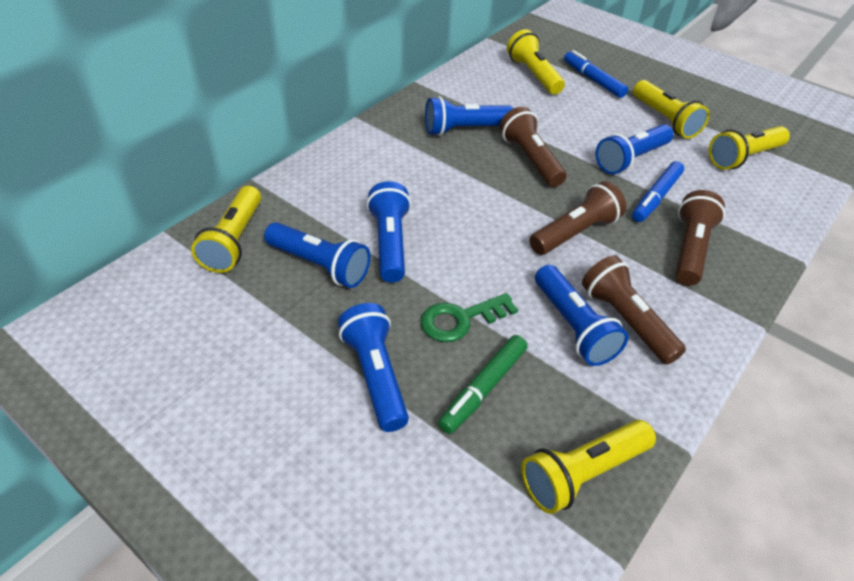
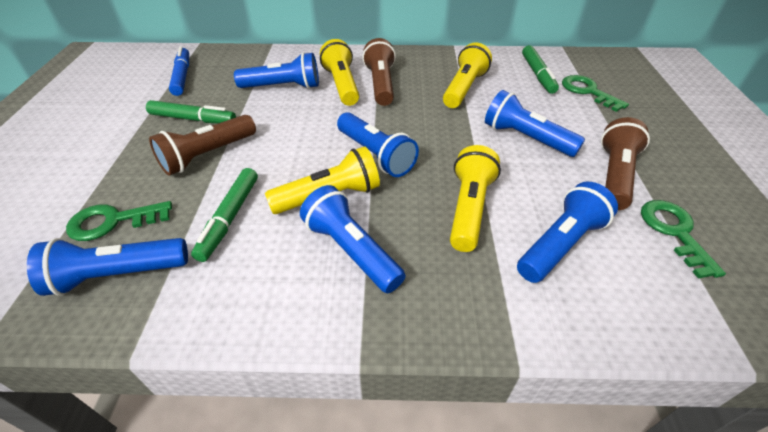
blue marker: [564,50,628,98] [632,161,684,222] = 2 -> [169,46,189,96] = 1
brown flashlight: [500,107,567,187] [529,181,626,255] [582,255,686,365] [675,190,725,286] = 4 -> [149,115,256,175] [362,38,396,106] [601,117,650,210] = 3
green key: [421,293,518,342] = 1 -> [66,201,172,241] [562,75,629,112] [641,200,726,279] = 3
green marker: [438,335,527,434] = 1 -> [146,100,236,123] [191,168,258,262] [522,45,559,94] = 3
yellow flashlight: [191,186,261,273] [507,29,565,95] [521,420,656,514] [633,80,710,139] [709,126,790,170] = 5 -> [265,146,380,214] [320,39,359,106] [443,42,492,108] [450,145,501,252] = 4

